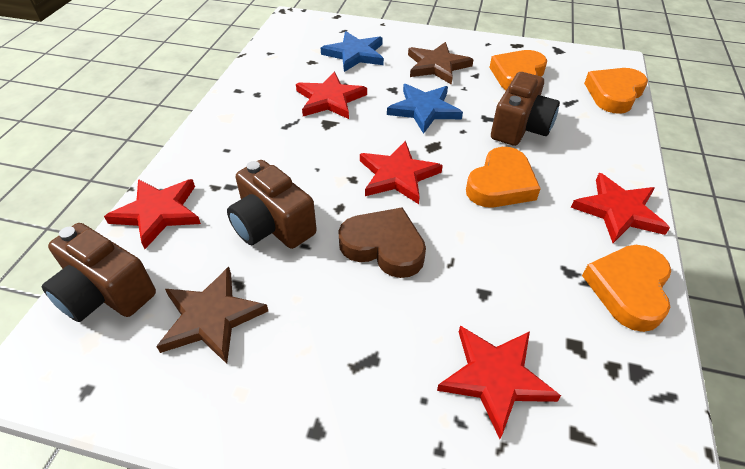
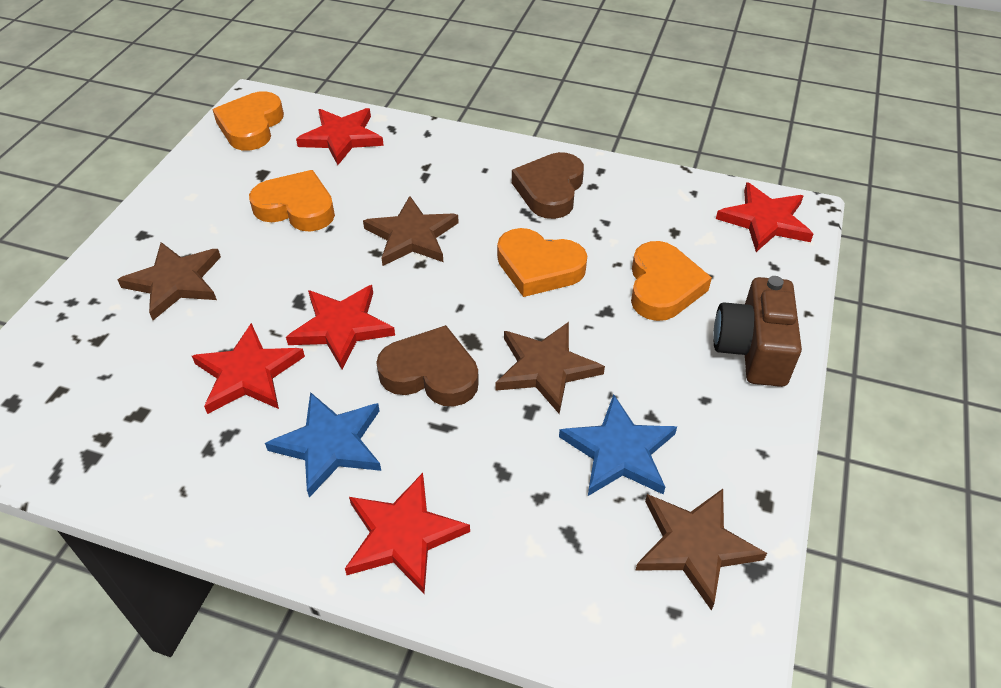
brown camera: [42,223,156,322] [227,160,317,249] [491,72,560,146] = 3 -> [714,276,802,387] = 1
brown heart: [338,207,426,278] = 1 -> [376,325,479,406] [512,152,584,219] = 2
brown star: [156,267,268,364] [408,42,474,85] = 2 -> [117,242,221,320] [363,196,459,266] [496,322,605,414] [636,489,767,610] = 4

